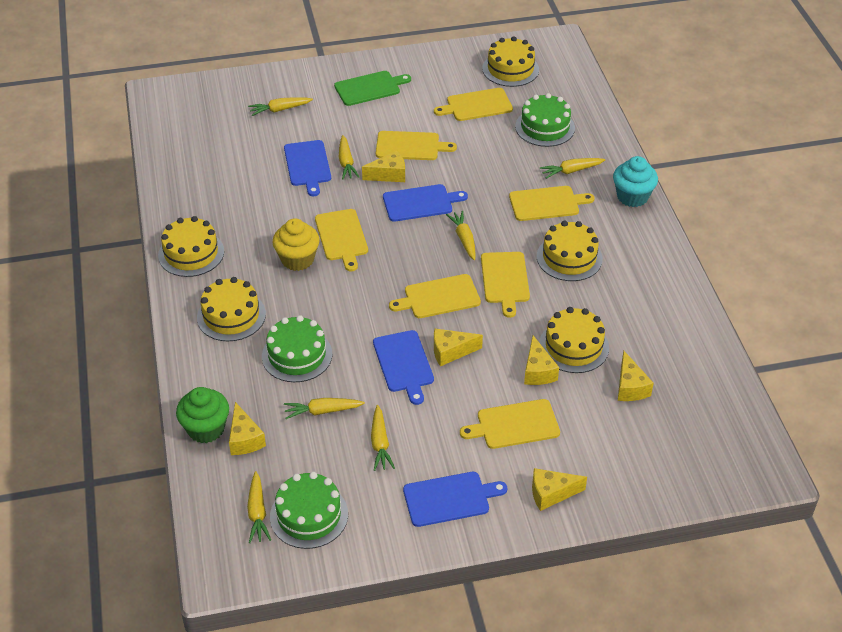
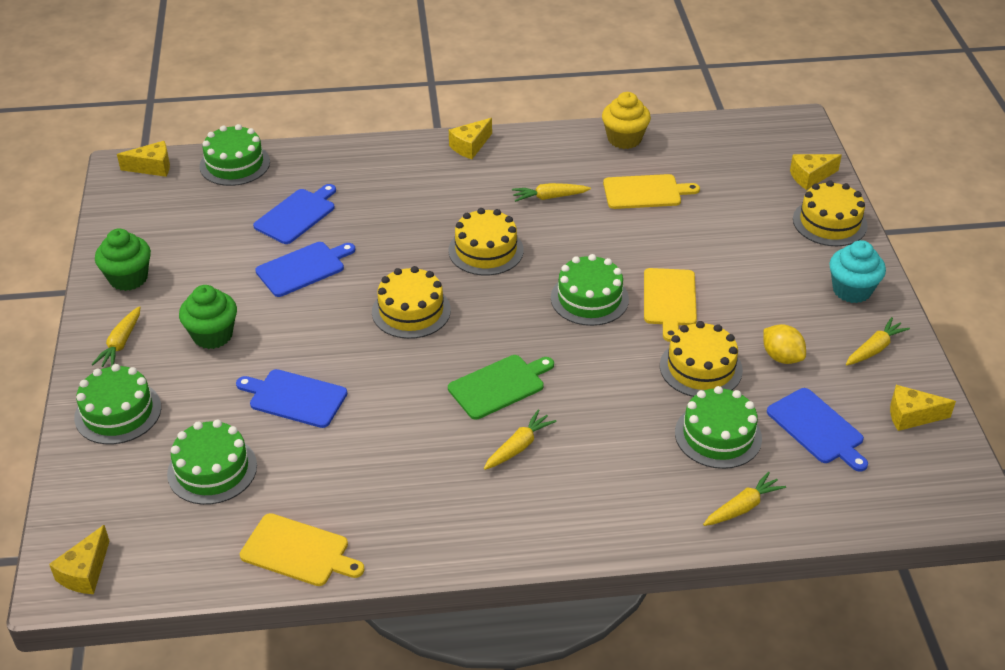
green cake: [262,315,332,382] [270,472,348,549] [515,93,575,147] = 3 -> [74,364,161,444] [167,420,257,505] [200,124,270,186] [551,254,629,326] [675,386,762,469] = 5
green cupcake: [176,387,229,443] = 1 -> [95,228,151,291] [179,285,237,349] = 2
yellow cake: [158,216,224,277] [197,277,266,341] [482,37,539,87] [537,221,603,281] [539,307,609,373] = 5 -> [372,266,451,339] [449,208,524,276] [660,321,743,397] [793,180,868,246] = 4
yellow carrot: [247,471,271,543] [248,97,313,116] [284,398,365,419] [339,135,359,180] [371,405,395,471] [446,211,476,260] [540,158,605,179] = 7 -> [91,306,140,367] [484,409,556,470] [512,183,591,202] [703,472,786,526] [846,317,910,365] = 5
yellow cheese: [229,402,266,455] [362,151,405,182] [434,329,483,366] [524,335,559,385] [532,468,587,511] [618,351,654,401] = 6 -> [49,525,109,594] [117,141,170,177] [449,118,492,159] [790,154,842,190] [890,385,956,431] = 5
yellow cutting board: [315,209,368,271] [376,131,457,160] [389,274,481,318] [434,88,513,121] [460,399,560,449] [481,252,530,318] [509,186,595,221] = 7 -> [240,513,365,586] [603,174,700,209] [644,268,697,342] = 3
yellow lemon: none = 0 -> [763,324,806,364] = 1

